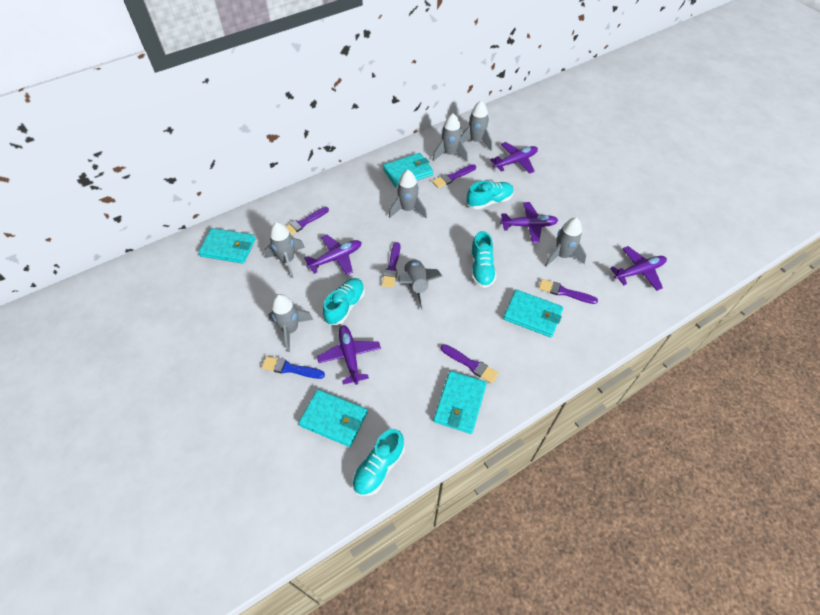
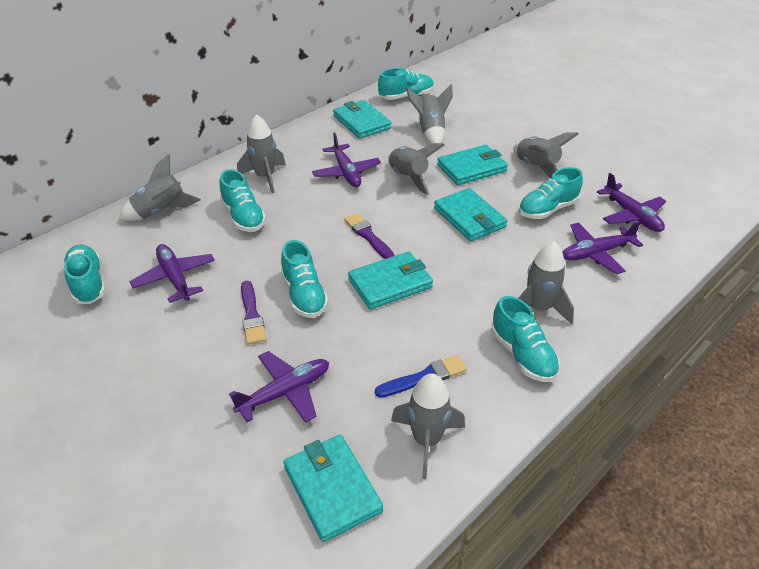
purple brush: [286,207,329,235] [382,242,400,288] [432,164,476,188] [441,344,499,384] [539,279,598,304] = 5 -> [241,281,266,345] [344,213,395,259] = 2
turquoise shoe: [323,278,365,325] [352,429,404,496] [467,181,514,210] [471,231,496,288] = 4 -> [63,244,106,304] [220,169,266,232] [281,240,329,318] [378,68,434,100] [491,296,560,382] [519,167,583,219] = 6

